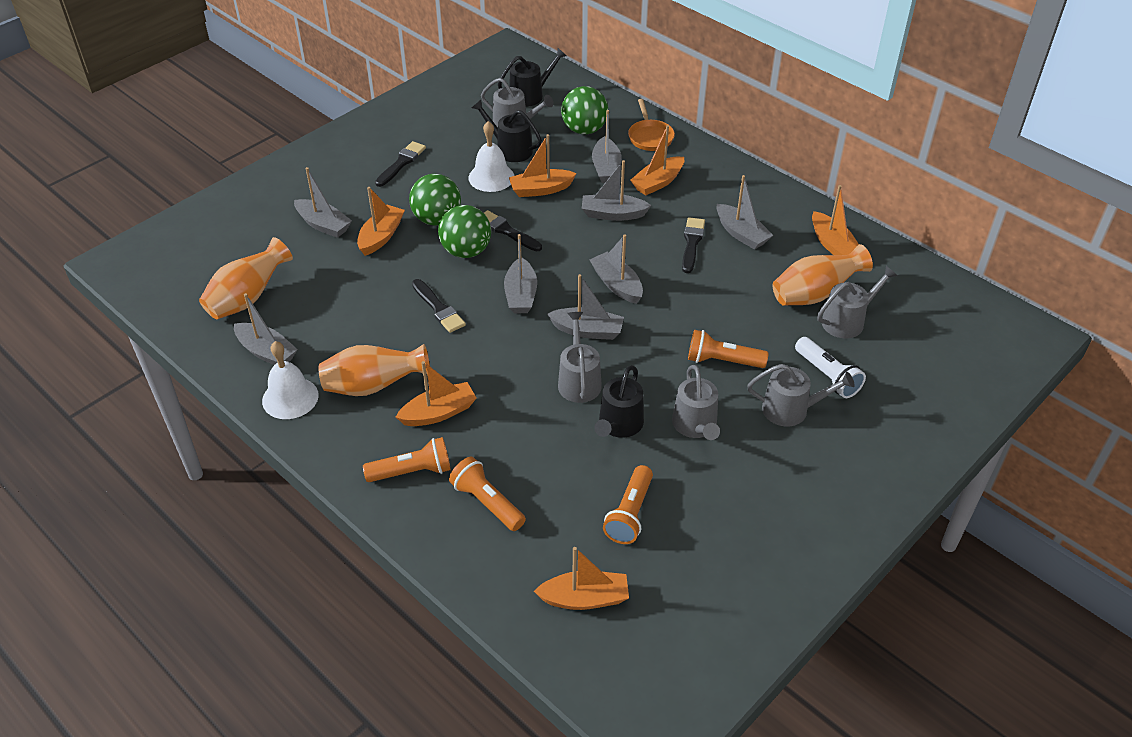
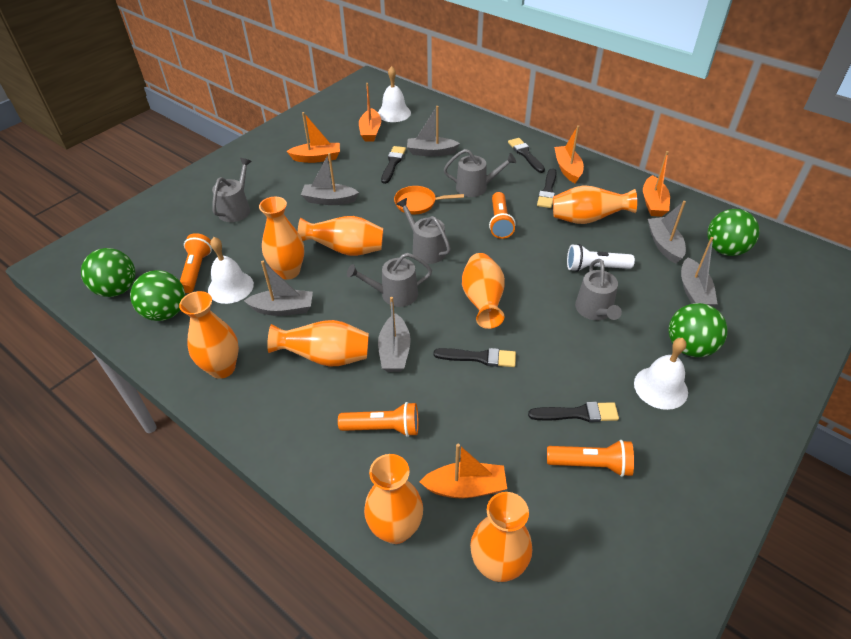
black brush: [375,141,426,187] [412,279,466,333] [484,210,542,252] [682,217,705,273] = 4 -> [381,146,406,184] [434,348,516,367] [508,138,545,173] [528,402,619,422] [537,168,557,208] = 5
black watering can: [472,100,542,162] [498,48,566,107] [594,366,644,438] = 3 -> none = 0
green ball: [409,174,461,226] [438,205,491,258] [561,86,608,134] = 3 -> [81,248,135,297] [130,270,185,321] [669,303,728,357] [707,209,760,256] = 4
grey boat: [234,293,298,365] [294,167,352,238] [504,234,537,313] [547,274,624,340] [582,160,652,221] [590,235,643,304] [592,110,622,183] [717,175,773,250] = 8 -> [244,261,313,316] [301,153,359,205] [378,297,411,372] [407,106,460,157] [648,201,686,264] [681,237,717,306] = 6
orange boat: [357,187,405,256] [396,361,476,426] [509,134,577,197] [534,547,629,610] [630,125,684,195] [812,185,859,255] = 6 -> [286,112,340,163] [359,83,381,142] [419,444,507,498] [554,125,584,184] [643,151,670,217] = 5
orange vase: [199,237,293,319] [319,344,430,396] [773,244,873,306] = 3 -> [179,291,239,379] [259,197,304,280] [267,320,369,367] [298,216,383,256] [364,454,423,544] [462,253,505,329] [470,492,532,582] [553,185,637,224] = 8
white bell: [262,341,319,419] [469,121,514,192] = 2 -> [208,237,254,304] [378,66,411,122] [634,338,688,410] = 3

